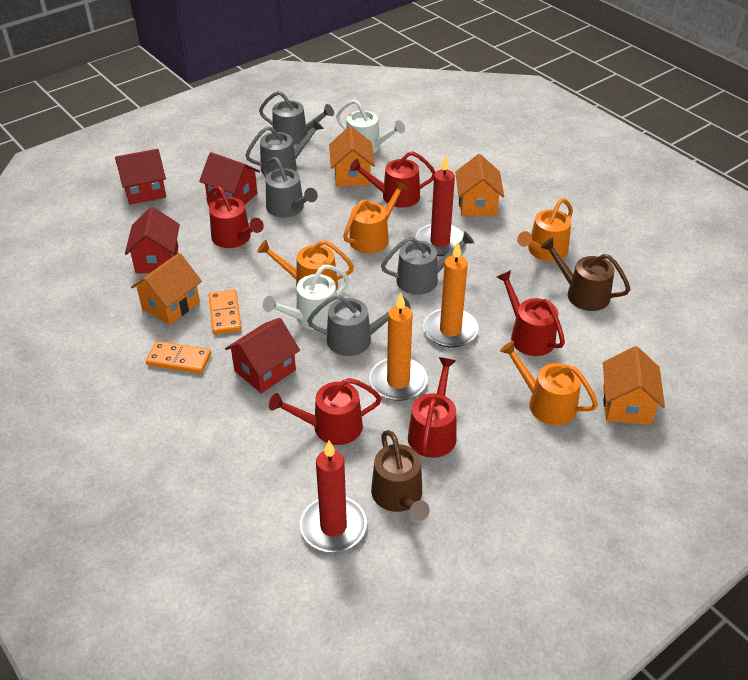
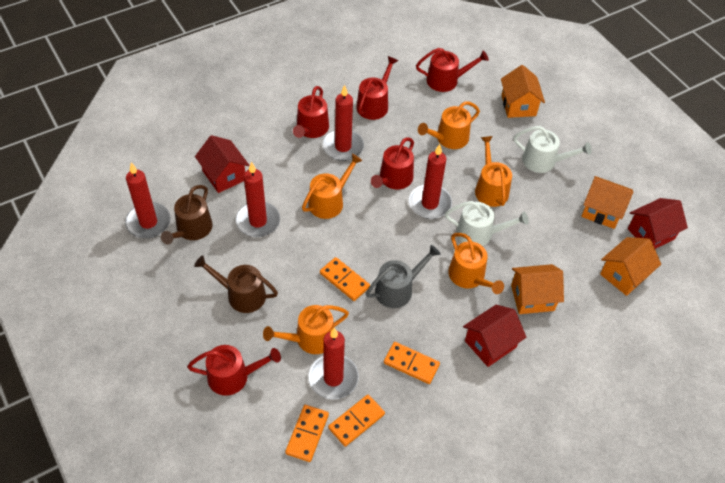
grey watering can: [245,119,324,175] [259,91,334,145] [263,157,318,218] [307,295,411,356] [381,231,474,295] = 5 -> [366,245,441,308] = 1
orange candle: [369,293,428,401] [423,242,478,348] = 2 -> none = 0
orange domino: [146,341,211,374] [209,290,242,335] = 2 -> [285,405,329,462] [320,257,370,301] [328,395,385,447] [384,342,440,384] = 4
orange watering can: [257,240,354,290] [343,180,408,253] [500,341,598,425] [517,199,573,261] = 4 -> [263,305,349,354] [302,154,363,219] [418,101,480,149] [448,233,504,294] [475,136,512,207] = 5
red candle: [300,440,367,552] [416,155,464,256] = 2 -> [125,163,171,238] [235,162,280,237] [308,328,359,399] [322,85,364,161] [409,144,452,219] = 5
red house: [115,149,166,205] [125,207,180,273] [199,152,260,205] [225,318,300,393] = 4 -> [195,135,249,193] [463,305,526,367] [628,198,688,249] = 3

